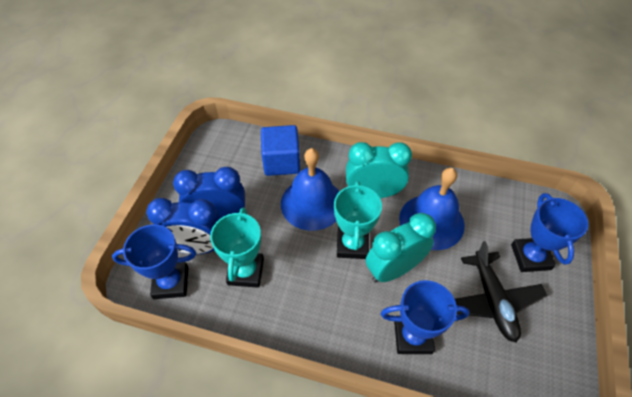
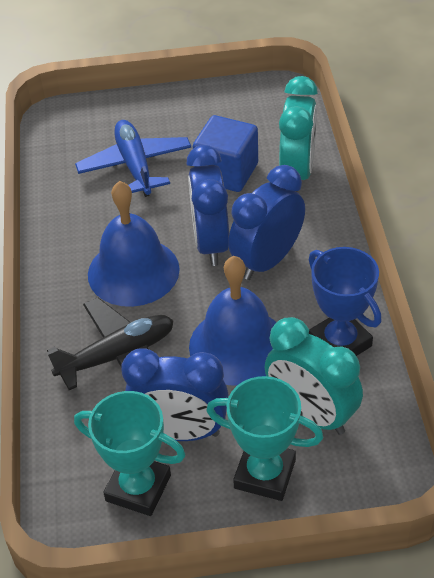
blue clock: [146,198,221,254] [173,167,245,218] = 2 -> [121,348,228,441] [186,145,229,266] [228,165,305,280] = 3
blue plane: none = 0 -> [75,120,191,197] = 1
blue trophy: [112,224,196,299] [381,280,470,354] [511,193,588,272] = 3 -> [309,247,381,356] = 1

